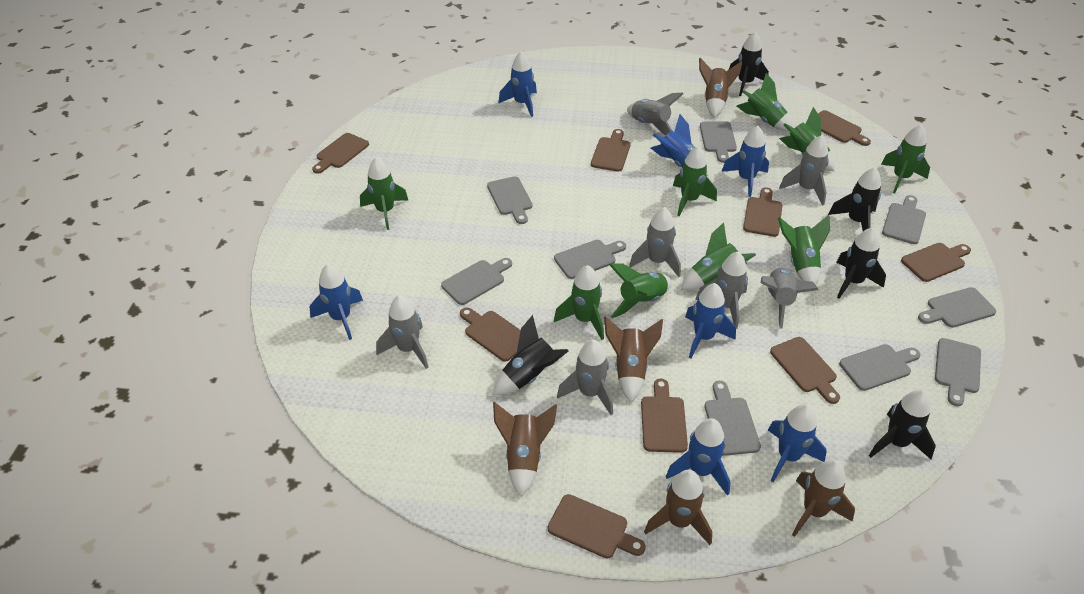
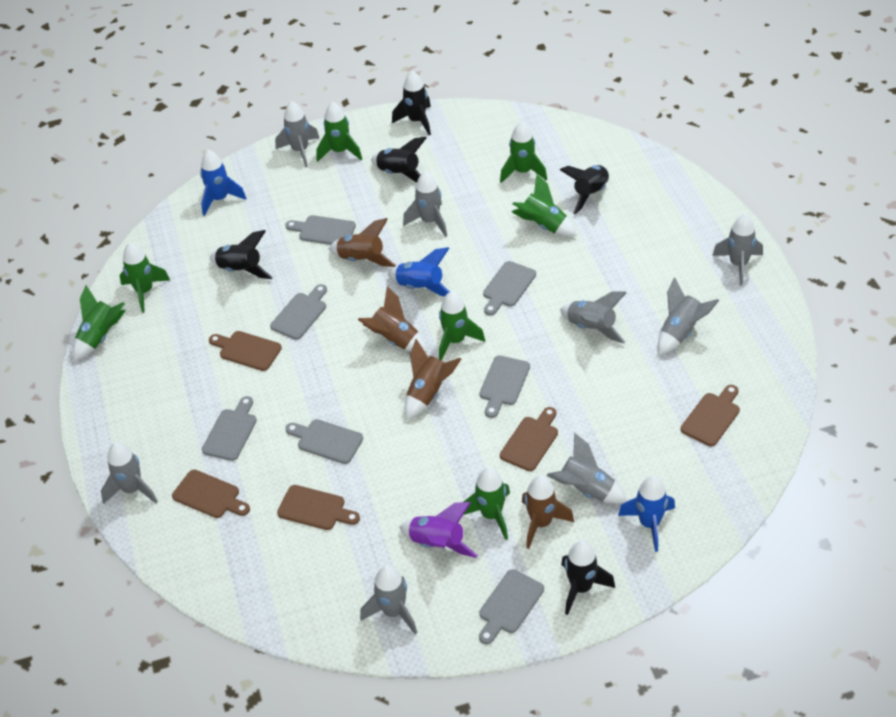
blue rocket: [310,264,363,340] [498,51,537,117] [651,114,708,176] [666,418,731,496] [685,283,736,359] [721,126,769,197] [768,404,827,482] = 7 -> [200,150,246,216] [388,247,450,296] [618,475,675,552] = 3
brown cutting board: [312,133,369,174] [460,307,521,362] [548,494,646,559] [591,129,630,172] [641,378,688,453] [743,187,782,237] [770,337,840,404] [818,110,871,146] [901,243,971,282] = 9 -> [172,469,250,518] [209,331,282,371] [277,485,360,530] [500,407,558,471] [681,385,740,446] = 5
brown rocket: [493,402,557,497] [604,316,663,402] [644,470,712,545] [699,58,742,118] [792,459,855,537] = 5 -> [329,218,396,267] [358,286,428,353] [405,339,461,419] [522,475,574,549] = 4
green rocket: [360,157,408,230] [554,265,604,340] [609,263,672,318] [673,146,717,217] [681,222,756,290] [737,73,793,132] [778,215,830,285] [779,107,835,171] [881,124,930,193] = 9 -> [73,285,126,361] [119,243,170,313] [316,102,362,162] [439,291,485,360] [463,467,510,540] [500,121,547,183] [512,174,577,236] = 7
grey cutting board: [441,258,512,305] [487,176,532,224] [554,240,626,279] [700,121,737,163] [704,381,761,456] [839,344,921,391] [882,195,926,244] [918,287,996,328] [935,338,981,406] = 9 -> [202,396,257,461] [270,284,327,340] [285,215,356,245] [285,419,363,464] [479,569,544,644] [480,355,530,418] [483,261,536,316] = 7
grey rocket: [376,295,429,369] [557,339,613,415] [627,93,683,135] [629,207,681,277] [695,252,748,329] [761,267,818,329] [779,135,829,206] = 7 -> [101,442,158,504] [275,101,319,167] [360,565,417,634] [403,171,447,237] [546,433,627,504] [560,291,627,343] [658,277,719,355] [712,214,763,286] = 8
purple rocket: none = 0 -> [399,502,478,558] = 1

